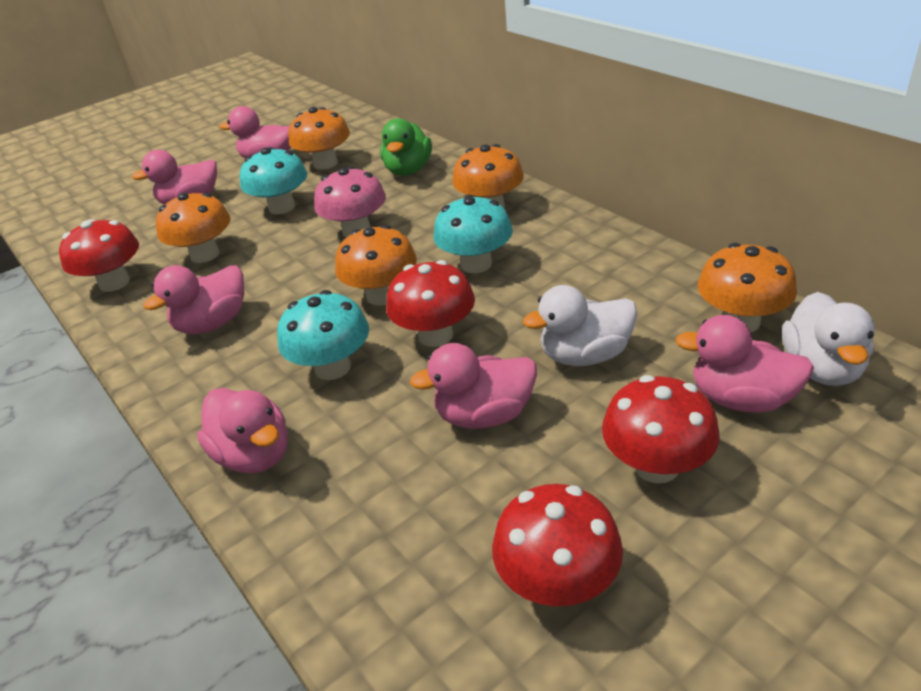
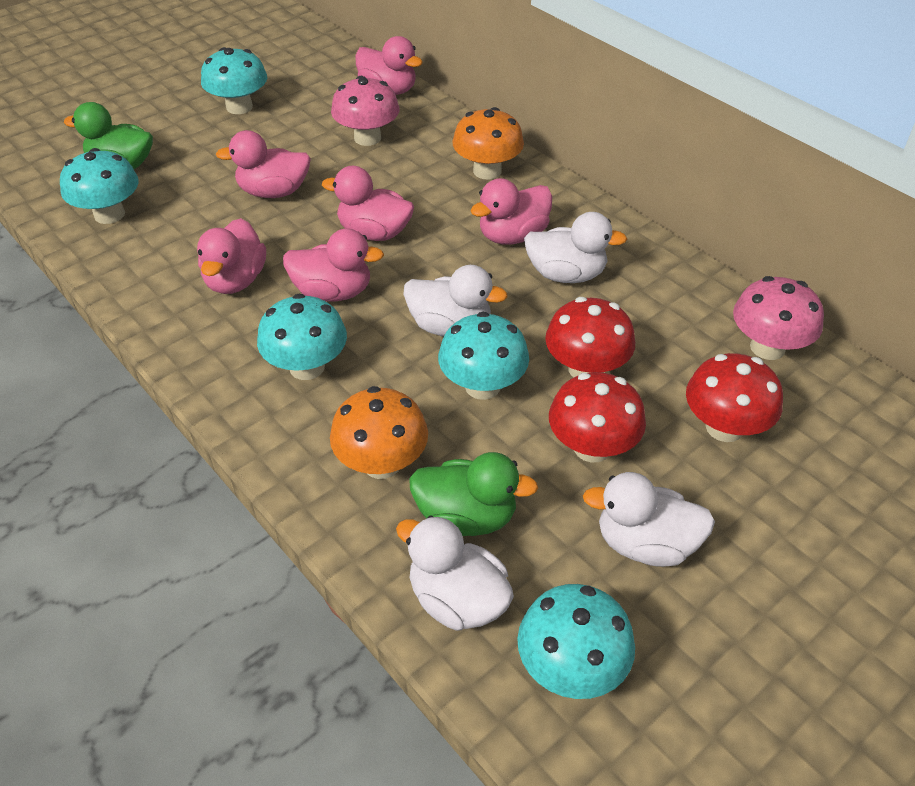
green duck: [380,118,432,176] = 1 -> [64,102,153,169] [409,452,538,536] = 2
orange mushroom: [156,193,231,263] [288,107,350,170] [335,225,417,305] [452,144,524,209] [698,243,797,332] = 5 -> [330,386,428,479] [453,107,524,180] = 2
pink mushroom: [314,166,386,238] = 1 -> [331,76,400,146] [733,276,824,360] = 2
red mushroom: [59,219,139,292] [386,260,475,347] [492,484,623,606] [602,375,719,483] = 4 -> [545,297,635,378] [549,372,646,462] [686,353,783,442] = 3
turquoise mushroom: [240,147,307,214] [277,290,369,380] [433,194,513,273] = 3 -> [60,148,139,224] [201,47,267,114] [257,294,347,380] [438,312,529,400] [517,584,635,699] = 5
white duck: [523,285,637,366] [782,292,875,386] = 2 -> [396,515,514,631] [403,265,508,336] [524,212,627,283] [583,472,715,567] = 4

